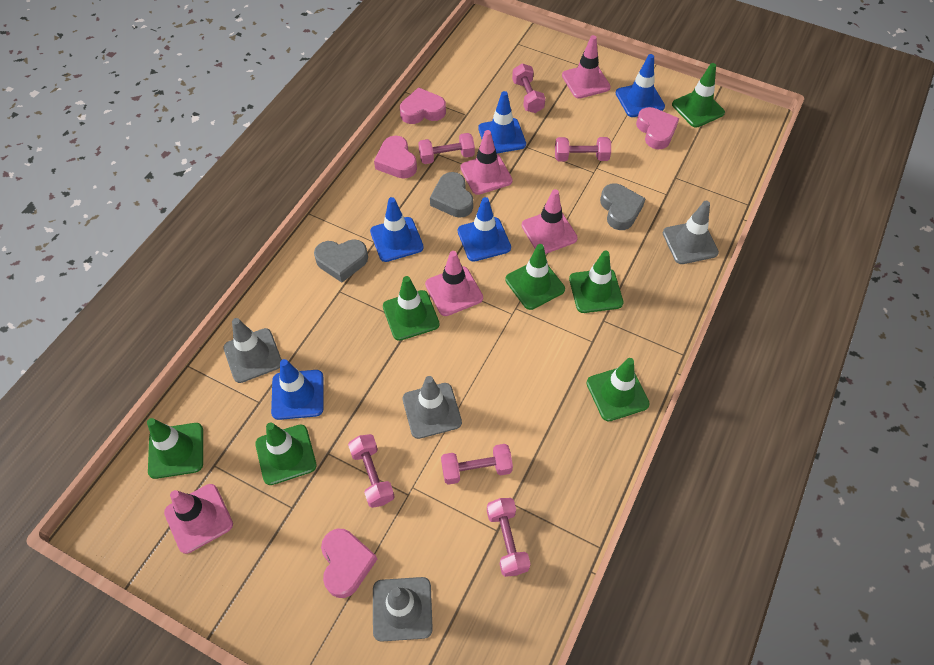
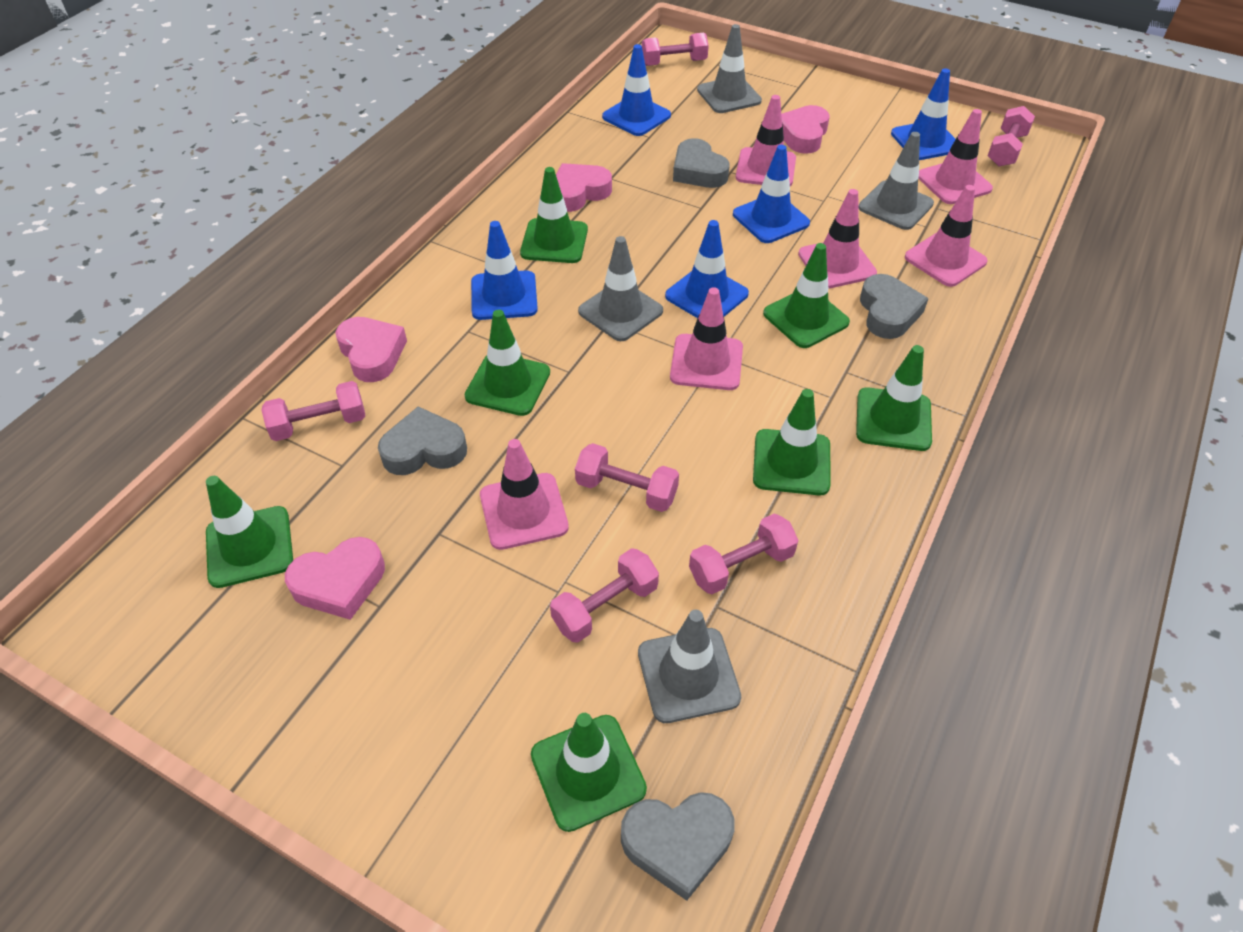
grey heart: [314,239,368,283] [430,172,473,218] [600,184,646,230] = 3 -> [378,406,467,475] [621,792,735,901] [673,138,729,188] [860,274,929,339] = 4
pink traffic cone: [164,484,233,554] [425,251,483,316] [460,130,513,195] [521,189,578,254] [562,35,611,99] = 5 -> [480,439,569,550] [670,287,743,390] [736,95,796,186] [798,189,877,289] [905,185,988,287] [918,109,993,204] = 6

